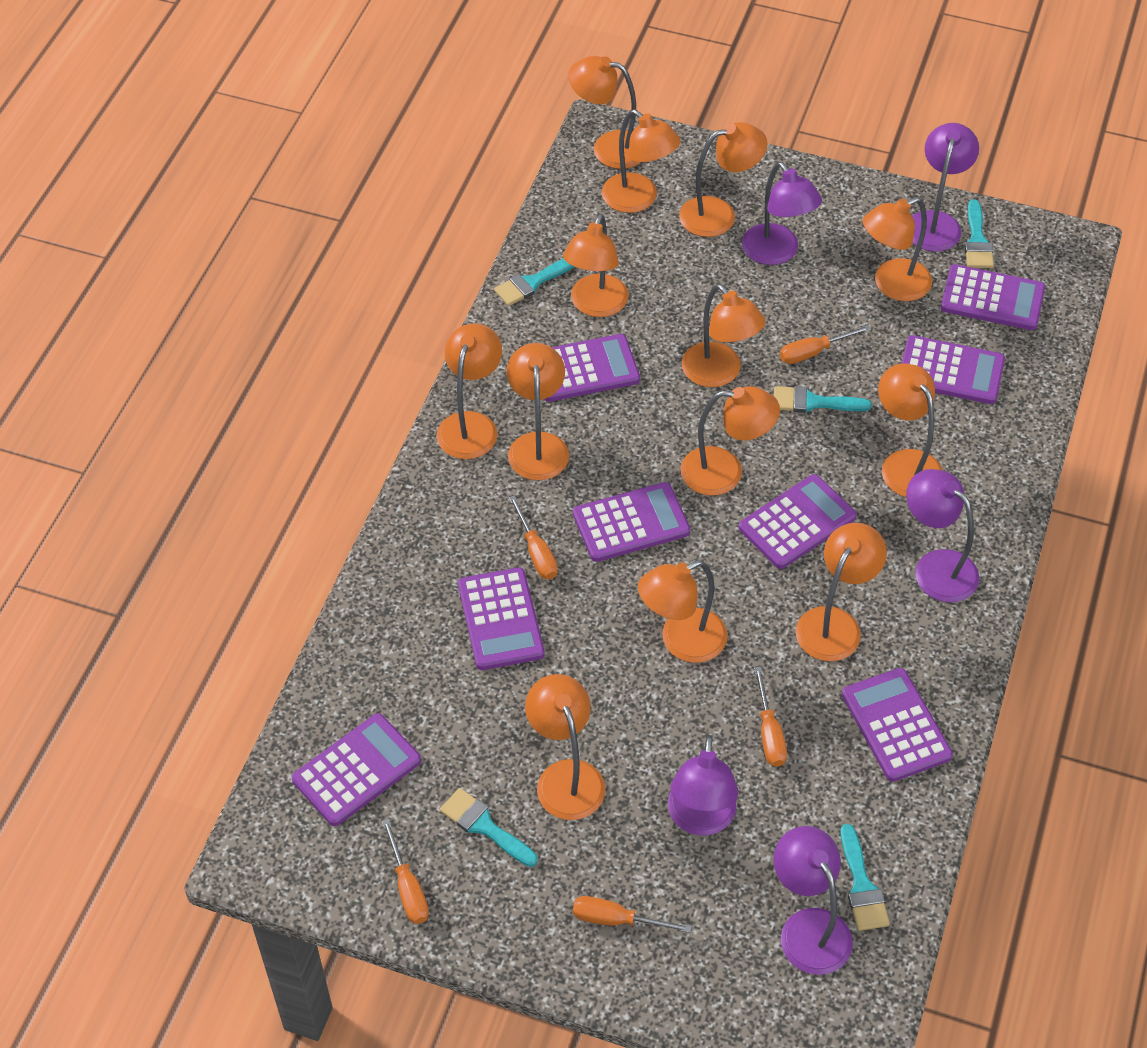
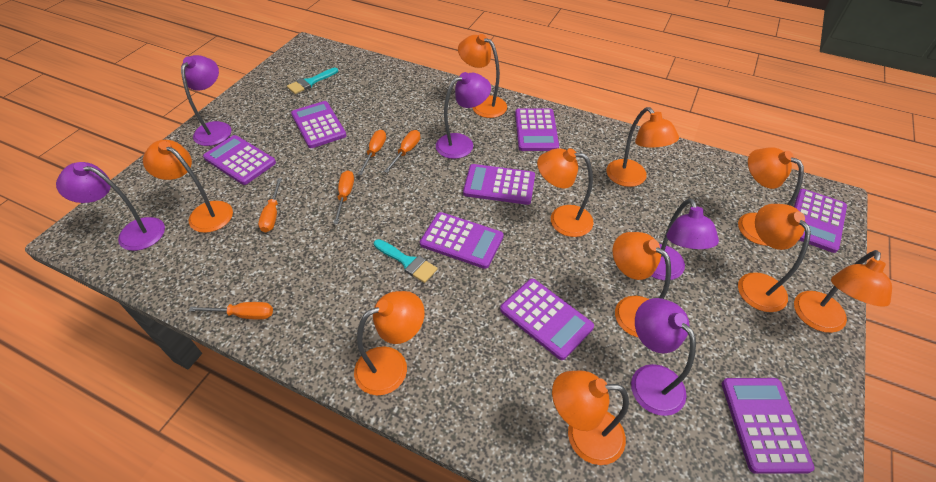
orange lamp: [437,323,502,459] [507,343,569,481] [525,674,605,820] [563,214,629,317] [568,56,641,169] [602,109,680,213] [638,561,728,663] [679,122,767,237] [680,386,780,496] [682,284,766,387] [796,523,887,661] [863,197,932,301] [878,363,943,497] = 13 -> [143,140,233,233] [354,291,425,395] [458,34,507,118] [537,148,594,237] [552,371,629,465] [607,107,679,187] [613,232,671,338] [738,147,804,246] [738,204,811,312] [794,250,892,333] = 10
turquoise brush: [440,788,538,867] [494,258,575,306] [774,386,872,413] [841,824,890,931] [965,199,994,268] = 5 -> [287,67,338,94] [374,239,438,283] = 2

